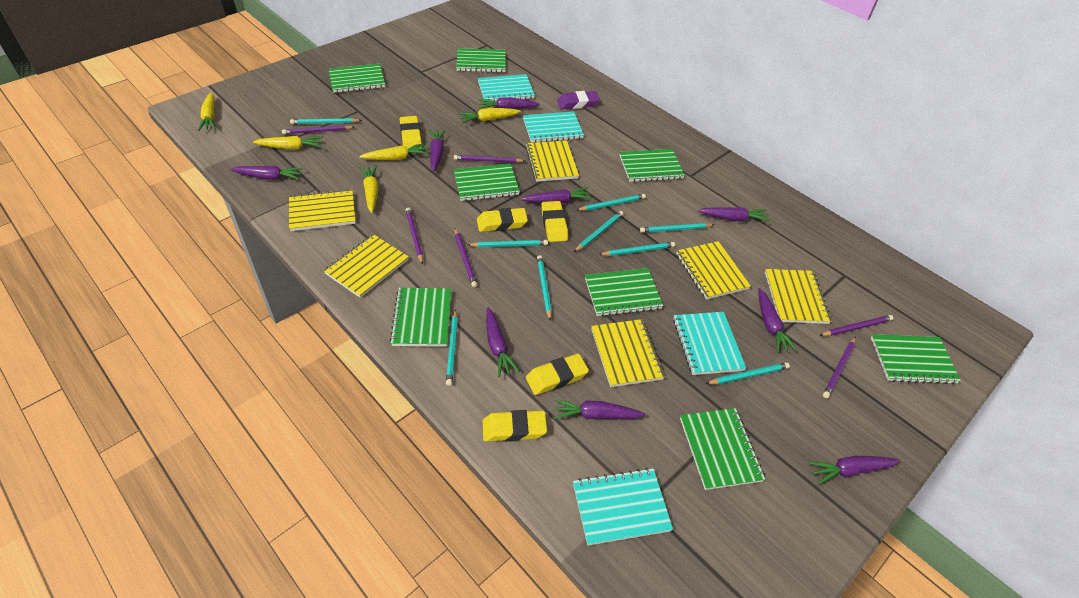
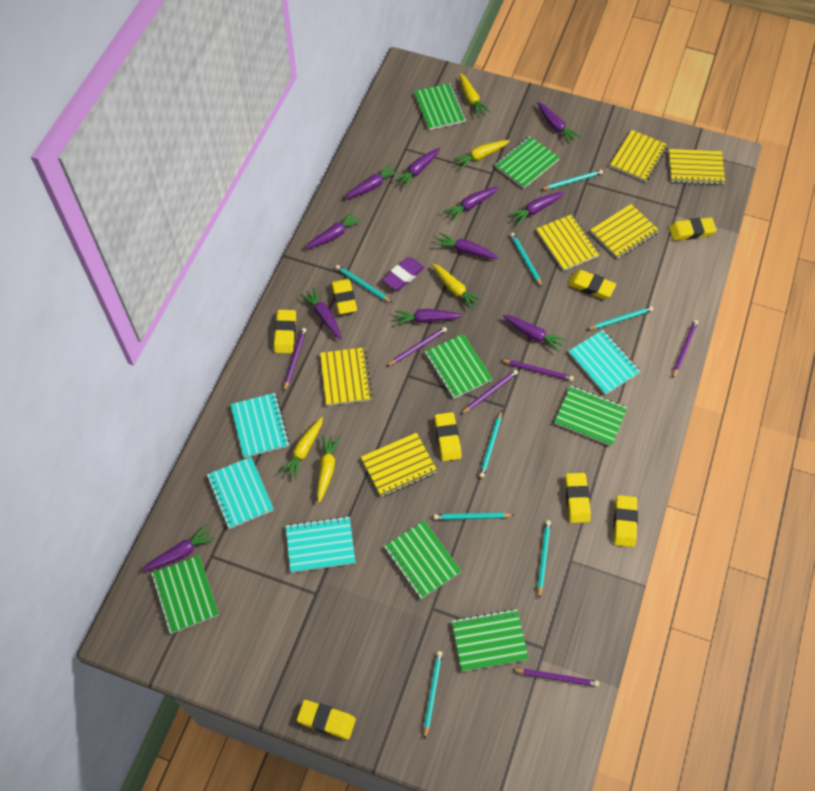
green notebook: [329,64,385,93] [390,288,451,347] [454,164,520,201] [456,48,506,73] [585,268,663,317] [619,149,685,182] [680,408,765,490] [871,334,961,384] = 8 -> [151,555,219,634] [384,521,462,599] [414,83,466,130] [425,334,493,399] [452,609,529,672] [495,136,560,188] [554,385,627,446] = 7
purple carrot: [230,166,303,180] [429,129,446,172] [479,97,540,109] [486,308,520,377] [521,187,592,203] [554,399,645,419] [698,207,769,222] [758,288,797,353] [808,456,900,484] = 9 -> [143,525,216,571] [300,287,342,339] [306,211,363,249] [345,164,399,199] [394,148,440,188] [394,309,462,325] [435,233,499,259] [444,186,499,221] [503,315,567,352] [508,192,564,225] [537,102,581,143] = 11
turquoise pencil: [290,118,362,124] [446,310,458,386] [468,240,548,247] [537,255,552,321] [574,211,623,252] [577,194,646,211] [599,242,675,256] [640,223,714,233] [706,362,790,385] = 9 -> [336,265,392,303] [424,651,442,740] [434,513,514,520] [479,410,502,478] [510,233,542,287] [537,520,551,598] [540,170,603,190] [586,306,654,330] = 8
yellow eraser: [400,116,422,149] [477,208,528,232] [483,410,547,442] [526,354,589,395] [541,201,568,242] = 5 -> [274,310,296,353] [297,700,356,740] [331,279,357,314] [434,412,462,461] [565,473,591,523] [568,270,616,299] [614,495,638,547] [669,217,717,240] = 8

